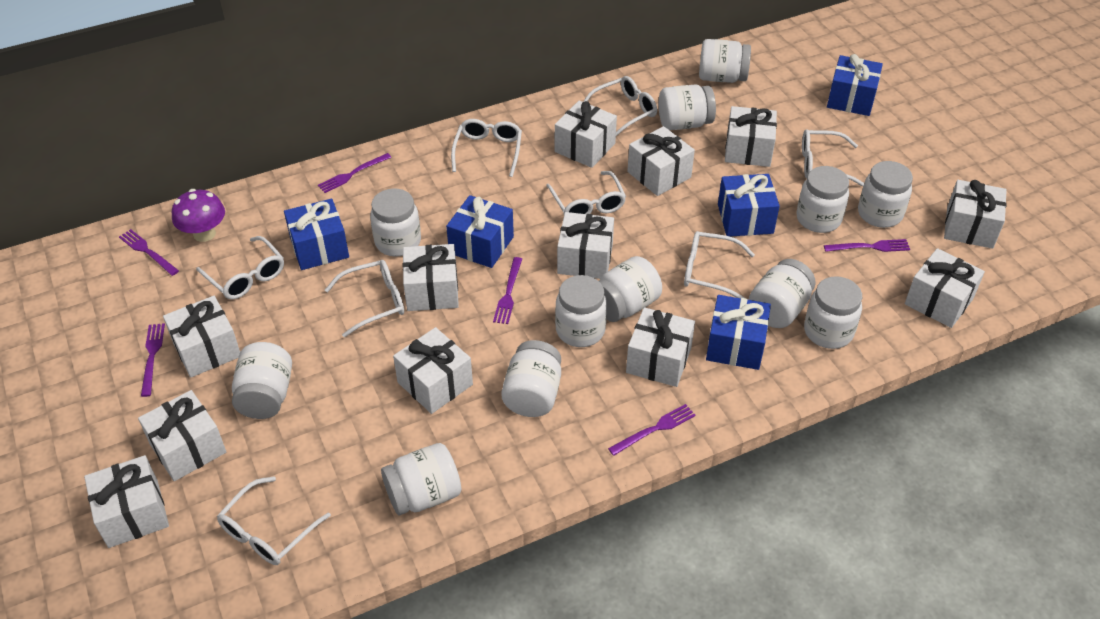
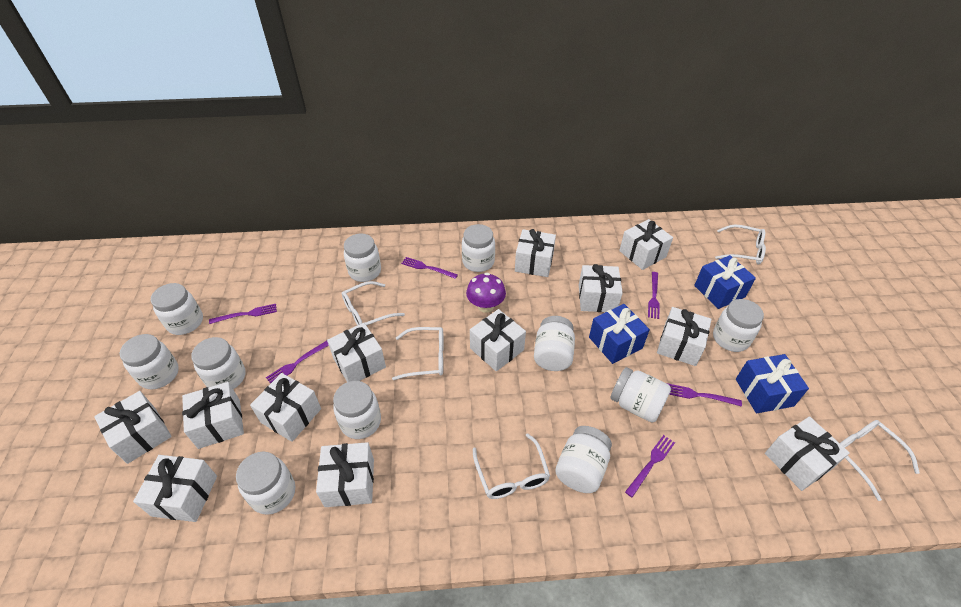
blue gift: [284,199,349,270] [446,195,514,268] [706,295,771,370] [718,174,780,237] [827,54,883,116] = 5 -> [589,304,650,364] [694,255,756,309] [736,354,809,413] = 3
white glasses: [196,236,284,299] [217,476,331,565] [325,260,404,337] [451,119,522,177] [546,171,626,214] [583,76,657,136] [684,231,755,298] [802,130,864,186] = 8 -> [342,281,405,325] [392,327,444,380] [473,433,550,499] [715,225,766,265] [840,420,920,501] = 5
white jar: [232,342,292,419] [370,188,421,257] [381,443,461,515] [501,340,561,417] [555,275,607,347] [599,256,662,322] [659,84,716,130] [699,39,751,83] [749,259,816,328] [796,166,849,233] [804,276,862,349] [858,161,913,228] = 12 -> [120,334,179,390] [151,283,203,335] [191,337,245,389] [236,452,295,515] [333,381,381,439] [344,234,381,282] [462,224,495,272] [534,316,575,371] [555,426,612,493] [610,367,671,423] [713,299,764,352] = 11

